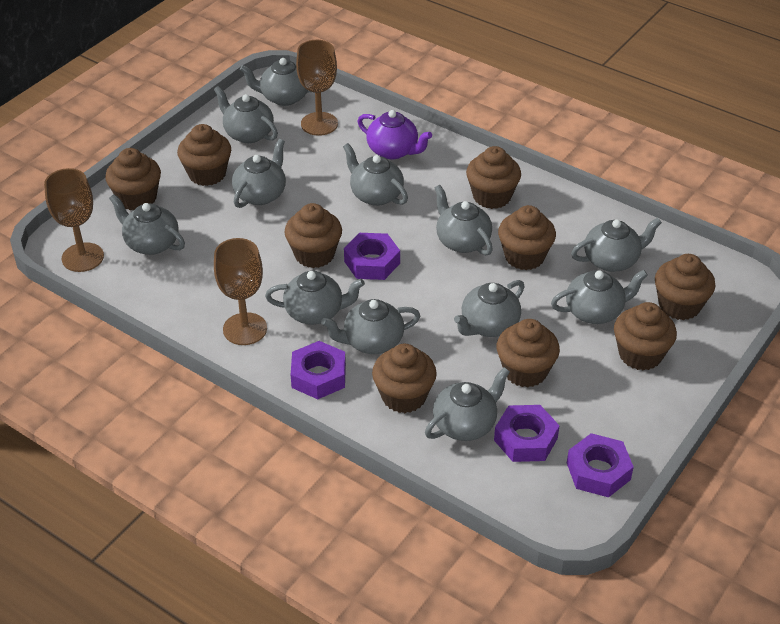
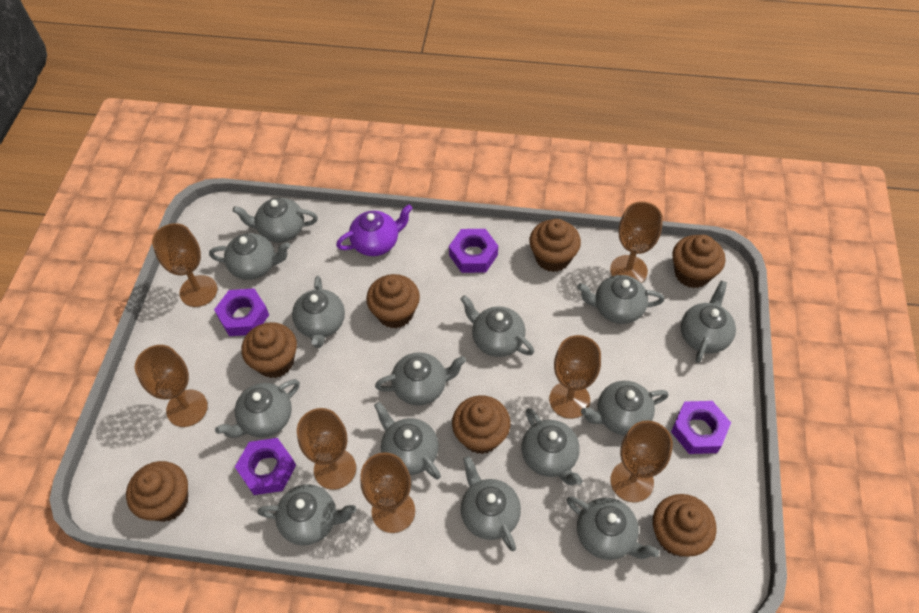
brown cupcake: [105,148,161,210] [177,124,231,186] [284,203,342,268] [372,344,437,413] [466,146,521,209] [496,319,560,388] [498,205,556,270] [614,302,677,371] [655,254,715,320] = 9 -> [126,461,188,522] [241,322,297,378] [366,274,420,329] [452,395,511,454] [529,219,581,272] [653,494,716,557] [672,235,725,288] = 7
brown goblet: [44,168,104,272] [214,238,267,345] [296,40,338,136] = 3 -> [135,345,208,427] [152,223,217,307] [297,408,356,490] [360,452,415,533] [549,335,601,419] [610,201,663,283] [610,421,673,502] = 7
grey teapot: [109,194,185,255] [214,86,278,143] [232,139,286,208] [240,58,311,106] [265,271,365,325] [321,299,420,354] [343,143,408,206] [425,367,510,441] [435,185,493,255] [454,280,525,337] [551,270,648,324] [571,218,662,272] = 12 -> [209,233,290,280] [215,379,300,438] [233,198,318,243] [257,484,356,545] [292,276,345,348] [374,402,441,479] [375,352,466,406] [461,295,534,357] [461,456,521,551] [521,408,582,485] [567,496,660,560] [577,275,664,324] [581,381,668,435] [681,281,736,363] = 14

